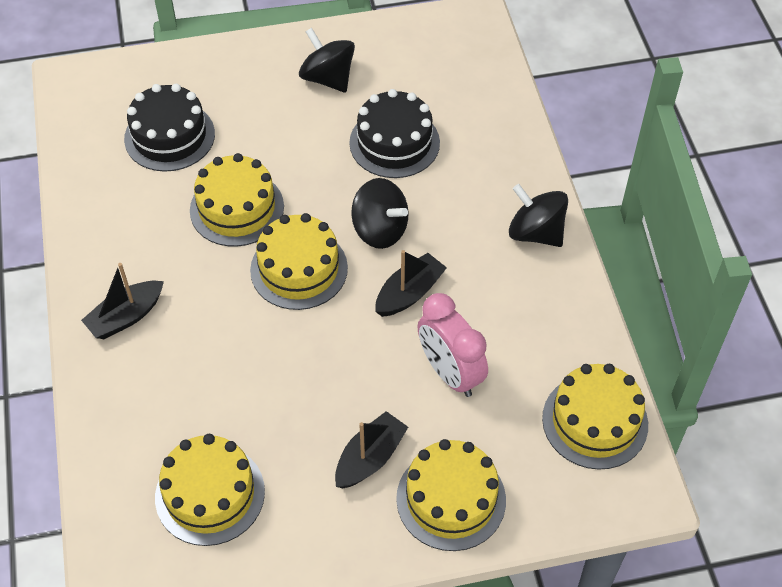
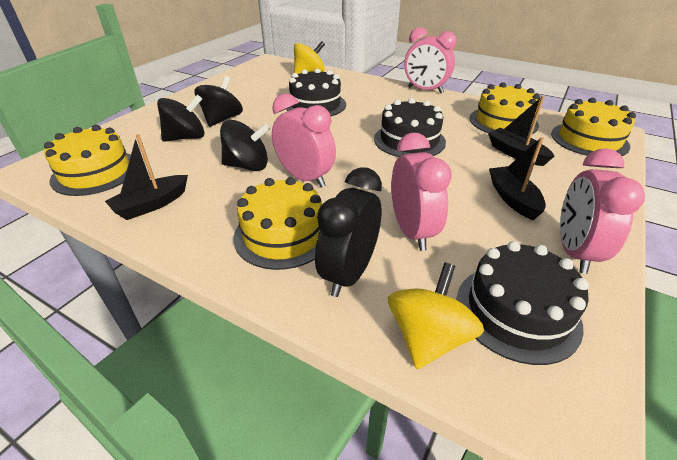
black cake: [124,84,215,172] [349,89,440,178] = 2 -> [286,68,346,116] [374,98,446,157] [456,241,589,365] = 3
black clock: none = 0 -> [315,167,382,297] = 1
pink clock: [418,293,488,397] = 1 -> [272,94,336,188] [391,133,452,251] [404,27,457,93] [560,148,645,274] = 4
yellow cake: [155,434,265,546] [190,153,284,247] [250,213,348,310] [396,439,506,551] [542,364,648,470] = 5 -> [44,125,131,196] [233,177,322,270] [470,82,540,135] [551,98,636,156] = 4
yellow spinning top: none = 0 -> [294,41,325,74] [388,262,484,369] = 2

